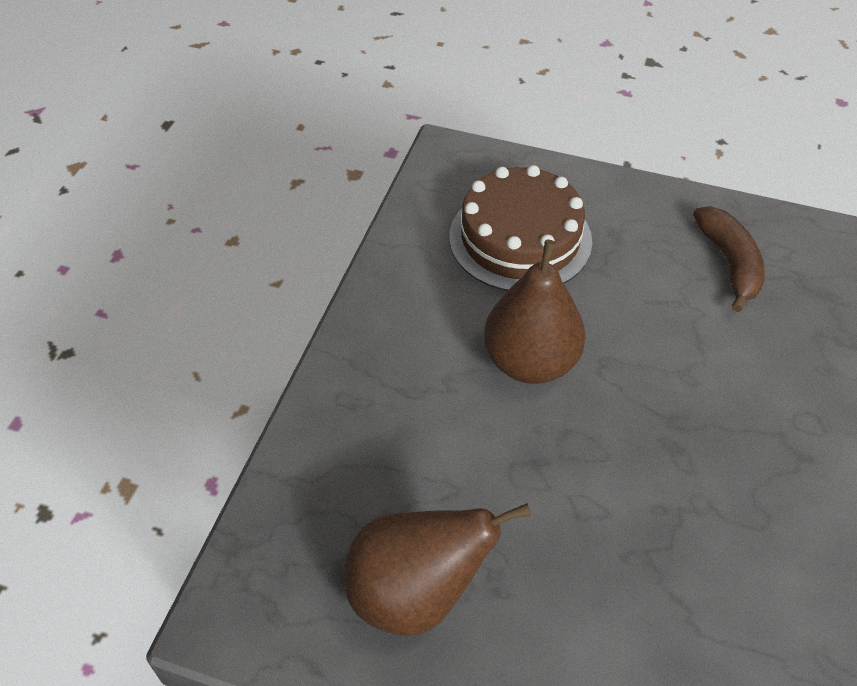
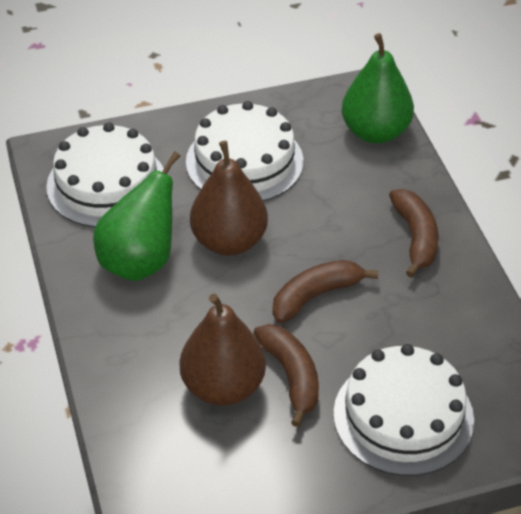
brown banana: [693,206,765,312] = 1 -> [253,324,319,427] [272,260,378,323] [389,189,439,278] = 3
brown cake: [449,165,592,291] = 1 -> none = 0
green pear: none = 0 -> [93,151,180,281] [341,33,414,144] = 2
white cake: none = 0 -> [46,122,164,227] [186,101,304,201] [333,344,474,476] = 3

